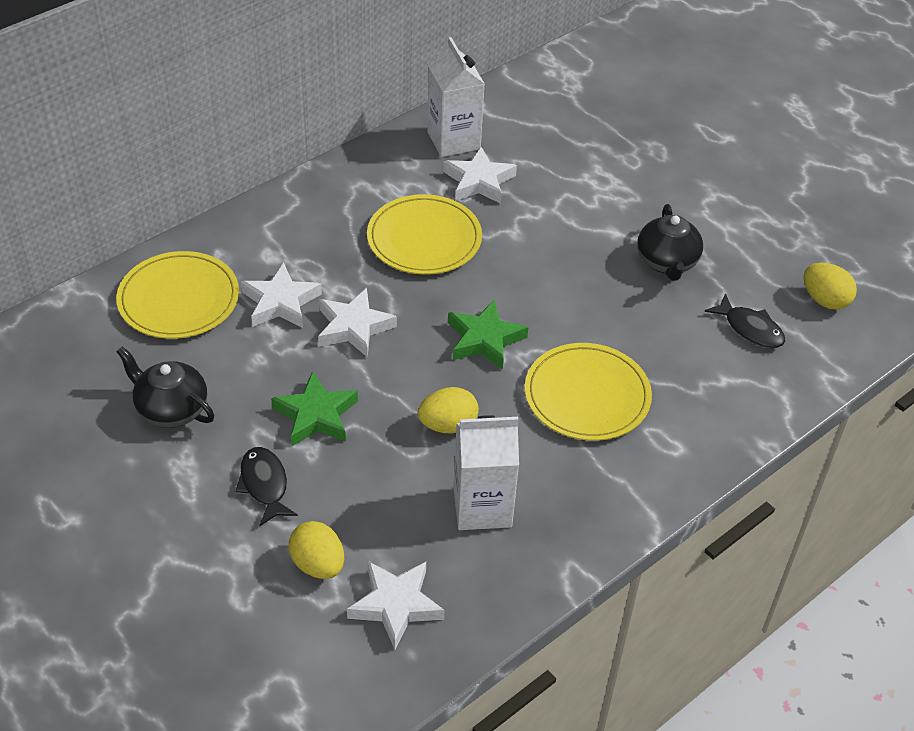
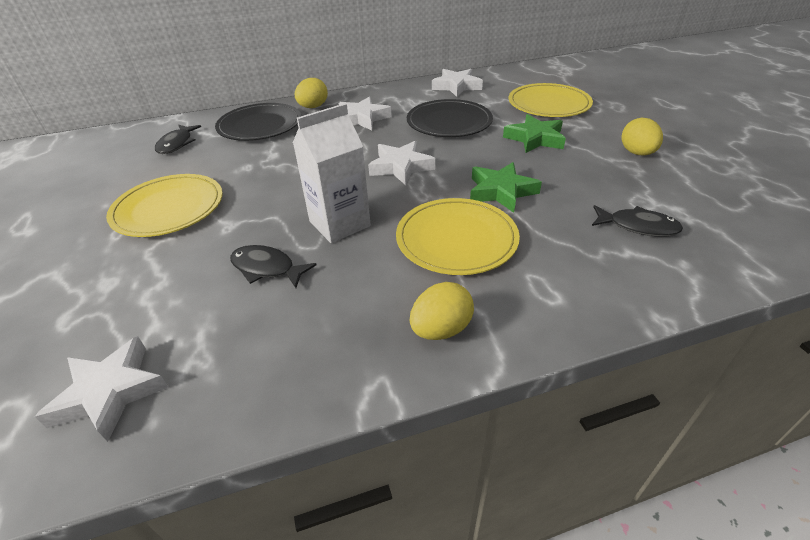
black fish: [235,447,298,526] [705,293,785,348] = 2 -> [155,125,201,154] [230,245,317,288] [592,205,683,236] = 3
black plate: none = 0 -> [215,103,301,141] [407,99,493,137] = 2
black teapot: [116,346,214,428] [637,204,703,281] = 2 -> none = 0
white carton: [427,37,485,157] [453,415,519,530] = 2 -> [293,103,371,243] = 1

